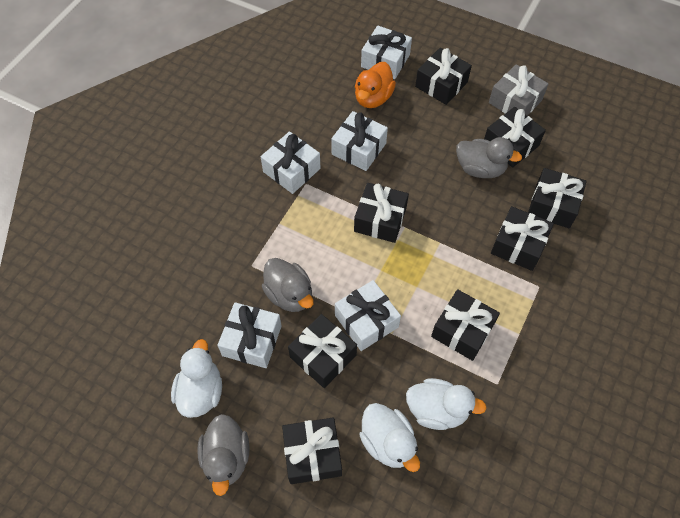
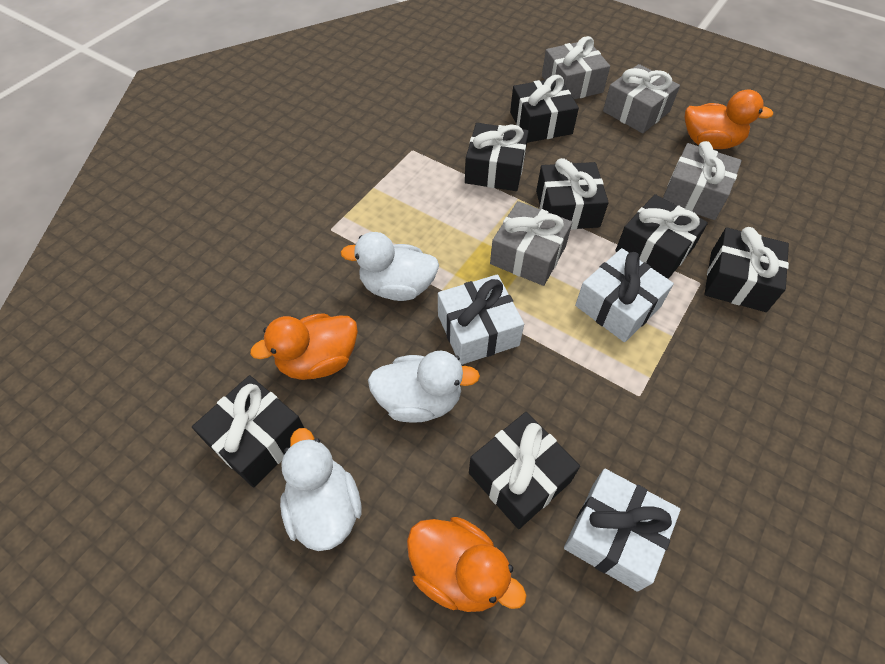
black gift: [282,418,342,484] [288,314,357,388] [354,183,409,243] [415,48,472,105] [431,289,500,361] [484,107,546,168] [491,206,554,271] [528,168,587,228] = 8 -> [192,375,304,487] [465,123,529,191] [469,412,580,529] [510,75,579,143] [536,158,609,230] [615,194,708,279] [704,227,789,312] = 7
grey duck: [197,414,249,496] [262,258,313,312] [456,137,522,178] = 3 -> none = 0
grey gift: [489,64,548,116] = 1 -> [490,201,572,286] [542,36,610,99] [603,64,680,133] [663,141,742,220] = 4
orange duck: [355,62,396,108] = 1 -> [250,313,358,380] [407,517,527,612] [685,90,773,149] = 3
white gift: [217,302,282,368] [261,131,321,194] [331,111,388,171] [335,280,401,351] [361,26,412,79] = 5 -> [438,274,524,365] [564,469,681,592] [575,248,674,342] = 3

